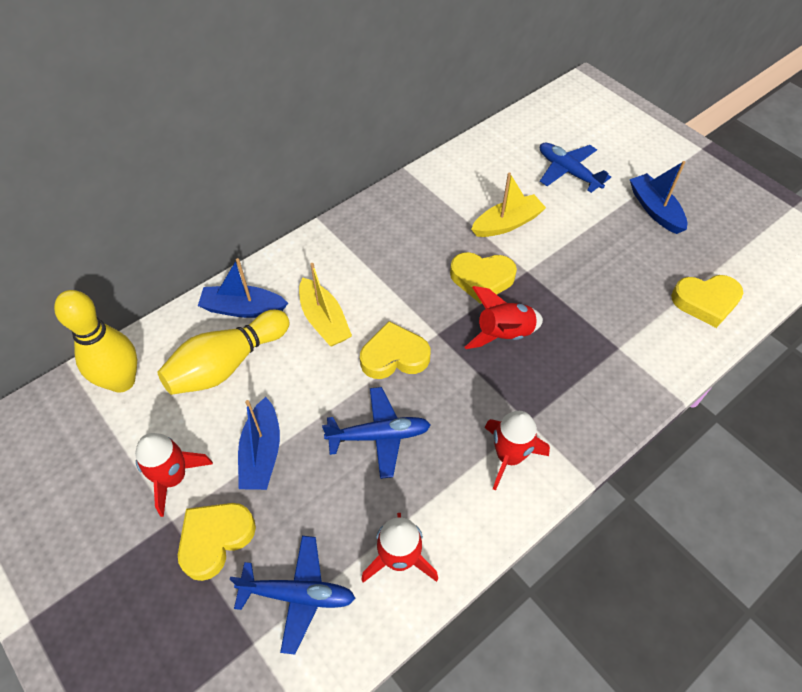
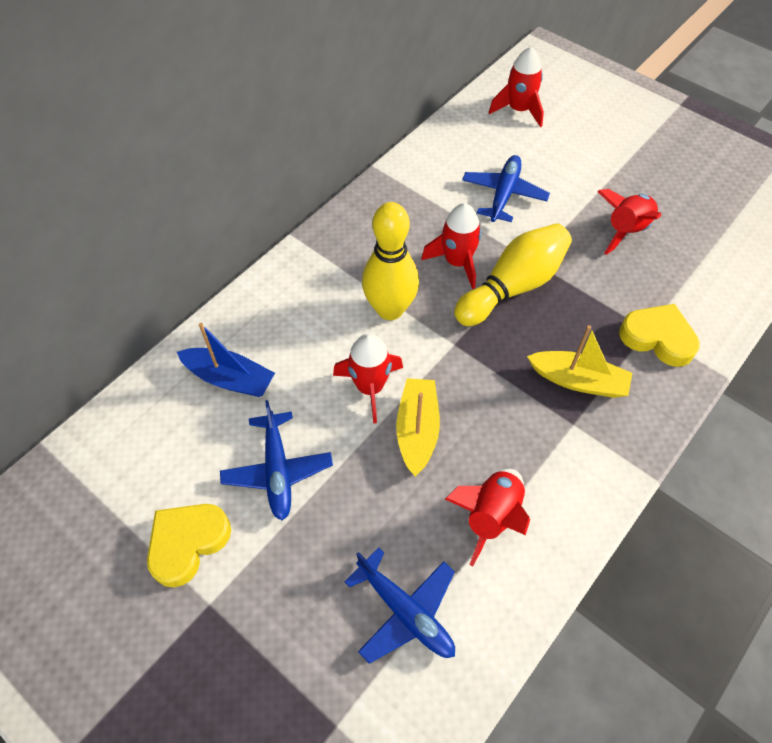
blue boat: [198,258,288,318] [238,397,280,490] [630,161,687,234] = 3 -> [177,323,275,397] = 1
red rocket: [135,433,213,517] [361,513,438,583] [464,286,543,349] [485,411,550,491] = 4 -> [333,334,403,424] [421,203,482,289] [445,469,530,566] [489,47,544,127] [597,189,661,255] = 5
yellow heart: [178,503,256,581] [360,321,430,379] [450,252,517,304] [671,275,743,328] = 4 -> [147,504,231,588] [619,304,700,367] = 2

